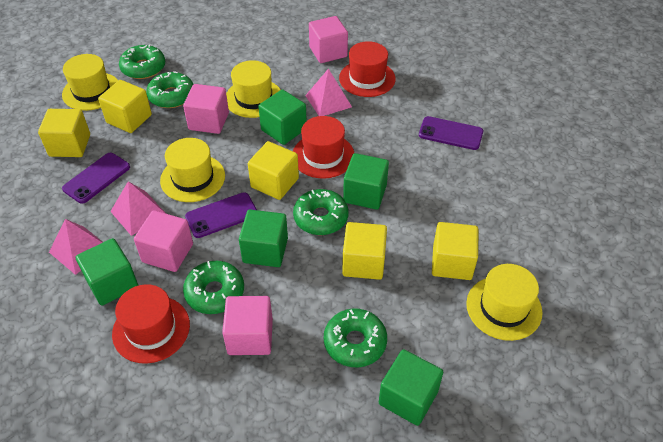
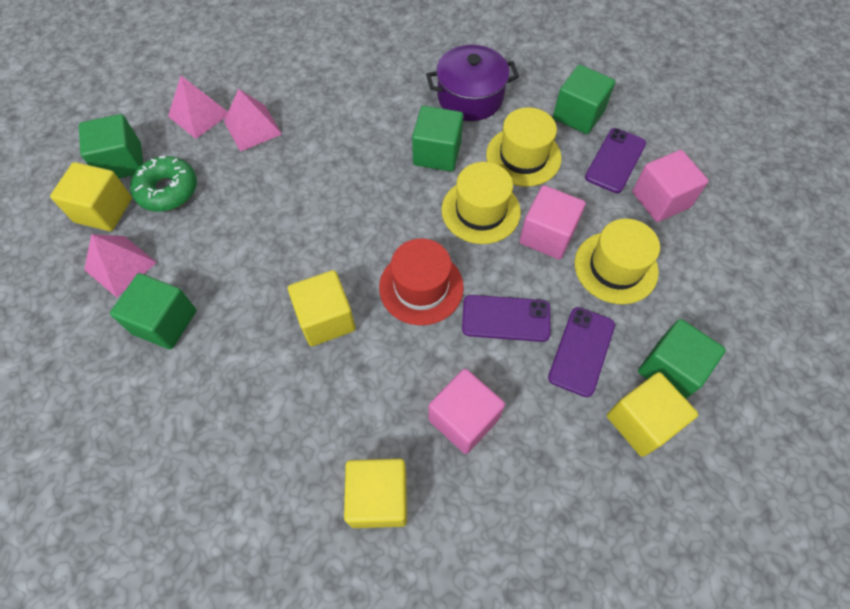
green donut: [119,45,165,79] [146,71,193,108] [183,261,244,314] [293,189,349,235] [324,308,387,367] = 5 -> [130,156,197,212] = 1
pink cube: [134,210,193,272] [183,84,229,134] [222,296,273,355] [309,16,348,63] = 4 -> [428,369,505,454] [519,185,586,260] [632,150,709,222] = 3
purple pot: none = 0 -> [426,45,519,121] = 1
red hat: [112,284,190,364] [293,116,354,179] [339,41,396,97] = 3 -> [379,238,464,325] = 1
yellow cube: [38,109,90,157] [98,80,152,133] [248,141,299,200] [342,222,387,280] [432,222,478,280] = 5 -> [50,162,132,231] [288,270,356,346] [344,459,407,528] [607,372,698,457] = 4
yellow hat: [62,54,118,111] [160,138,225,202] [226,60,281,118] [466,264,543,341] = 4 -> [441,162,521,244] [486,107,562,187] [574,219,660,304] = 3

